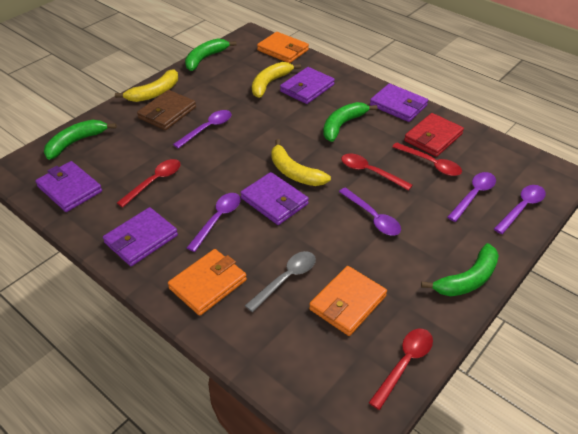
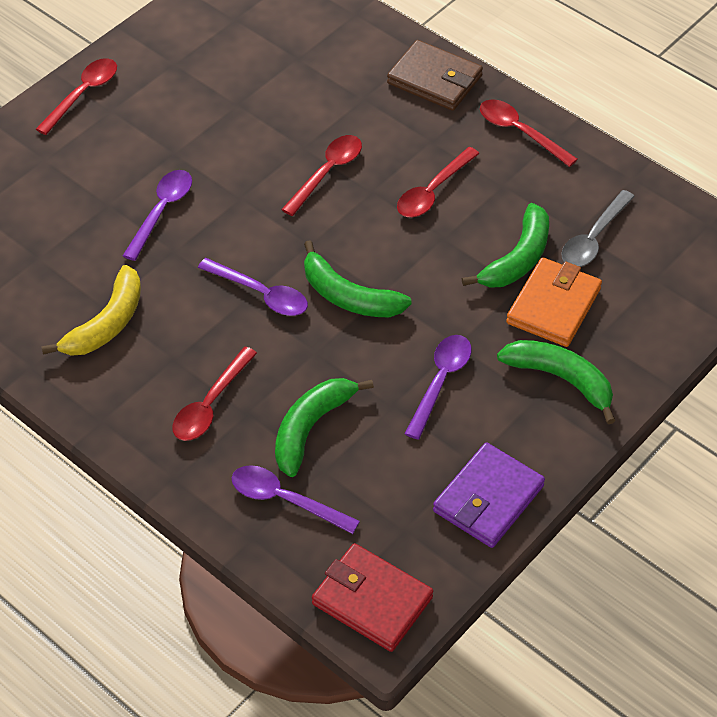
orange wallet: [168,249,247,316] [257,32,309,63] [309,266,387,336] = 3 -> [506,257,602,347] = 1
purple spoon: [173,110,232,149] [187,193,241,252] [339,187,401,235] [447,172,496,222] [494,185,546,234] = 5 -> [123,170,192,261] [198,258,308,316] [232,465,360,534] [405,335,472,440] = 4
purple wallet: [35,161,102,212] [103,207,178,266] [240,172,309,225] [280,67,335,104] [370,83,428,122] = 5 -> [433,442,545,548] = 1
red spoon: [117,159,181,207] [341,154,413,191] [369,329,433,410] [392,142,462,176] = 4 -> [36,58,117,135] [172,347,257,441] [281,135,362,216] [397,147,480,217] [480,99,578,167] = 5
yellow banana: [115,69,178,102] [252,62,301,98] [271,139,331,186] = 3 -> [41,265,141,356] = 1

